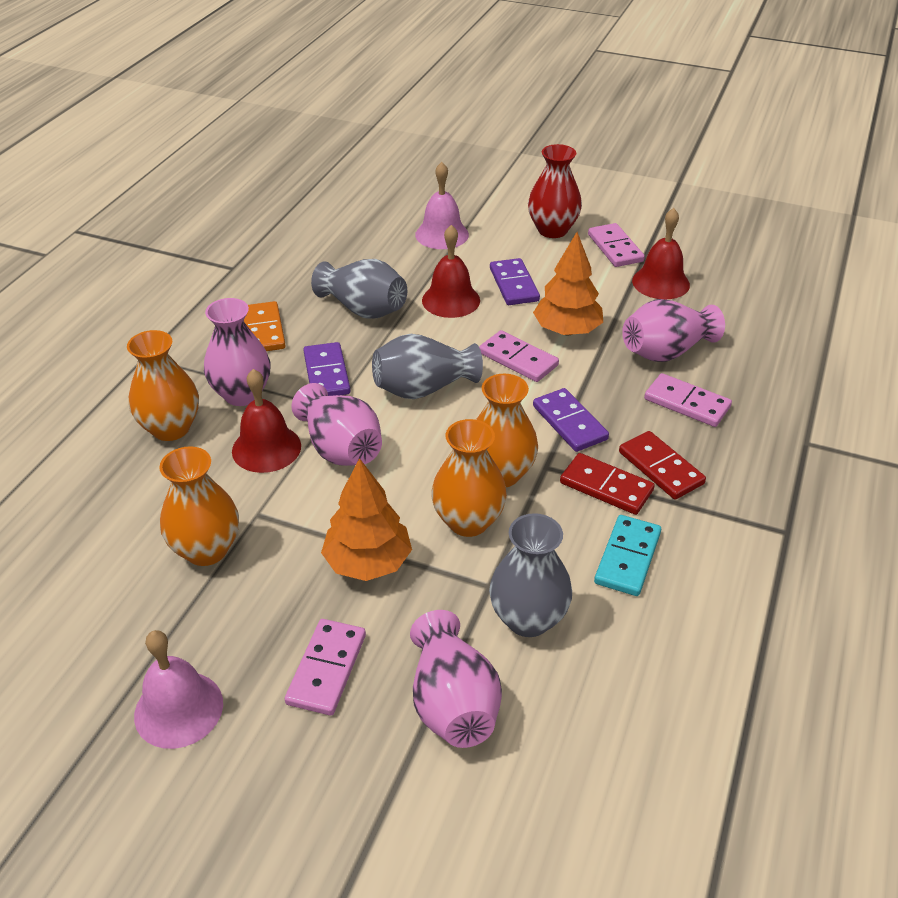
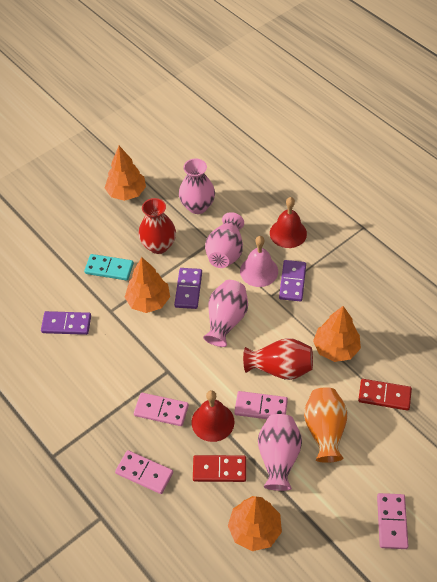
grey vase: [311,259,407,319] [372,334,483,399] [489,513,572,637] = 3 -> none = 0
orange domino: [244,301,286,351] = 1 -> none = 0
orange tree: [321,458,412,581] [533,232,603,336] = 2 -> [105,146,146,201] [125,257,170,313] [228,496,282,551] [313,306,361,362] = 4
orange vase: [127,330,199,441] [159,446,239,566] [431,419,507,537] [476,374,538,487] = 4 -> [304,387,348,463] = 1
pink bell: [134,630,223,749] [415,162,469,249] = 2 -> [240,236,278,287] = 1
red bell: [232,369,301,473] [422,225,480,318] [632,208,690,299] = 3 -> [192,390,234,442] [270,197,307,248] = 2
red vase: [528,144,582,238] = 1 -> [138,198,176,254] [243,338,313,380] = 2

